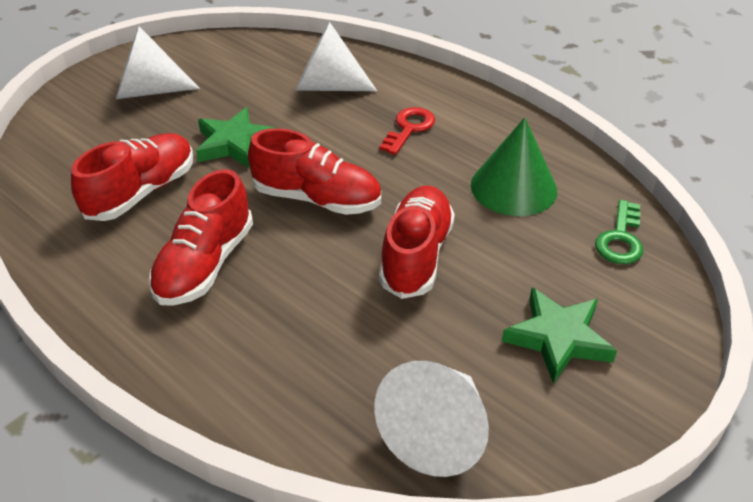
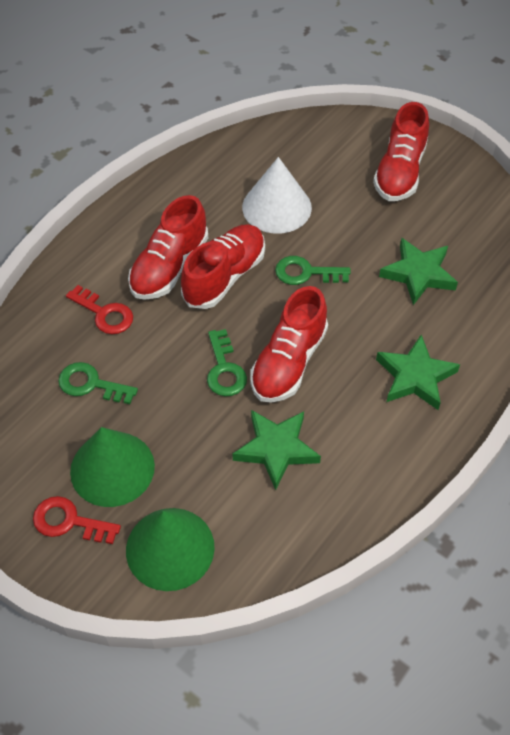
green cone: [471,117,557,216] = 1 -> [70,427,155,507] [126,508,215,591] = 2
green key: [595,200,643,264] = 1 -> [58,362,138,404] [207,329,247,396] [275,256,351,285] = 3
green star: [196,107,275,169] [502,288,617,384] = 2 -> [232,410,321,490] [376,335,460,410] [379,238,458,305] = 3
red key: [379,107,435,155] = 1 -> [33,496,121,544] [66,285,133,334] = 2
white cone: [116,26,200,99] [295,22,377,91] [374,361,489,477] = 3 -> [242,157,312,234] = 1

